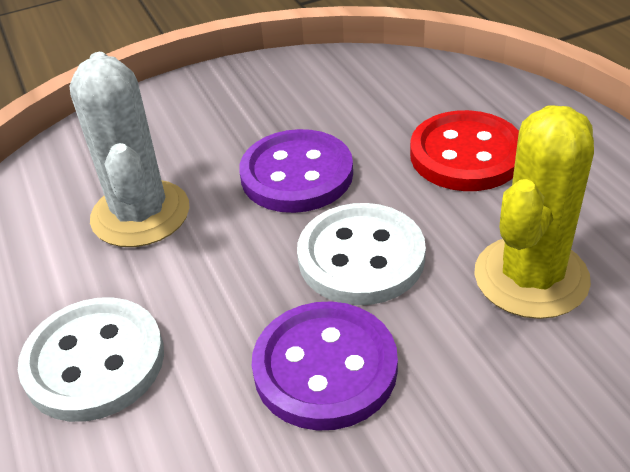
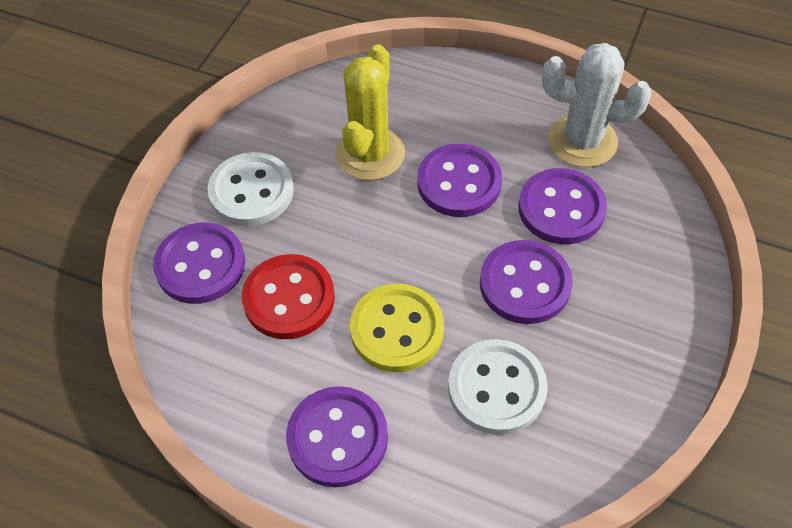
purple button: [239,129,353,213] [252,301,398,431] = 2 -> [153,223,245,304] [286,386,388,487] [417,144,502,217] [480,240,573,324] [518,168,607,244] = 5
yellow button: none = 0 -> [350,284,444,372] = 1

